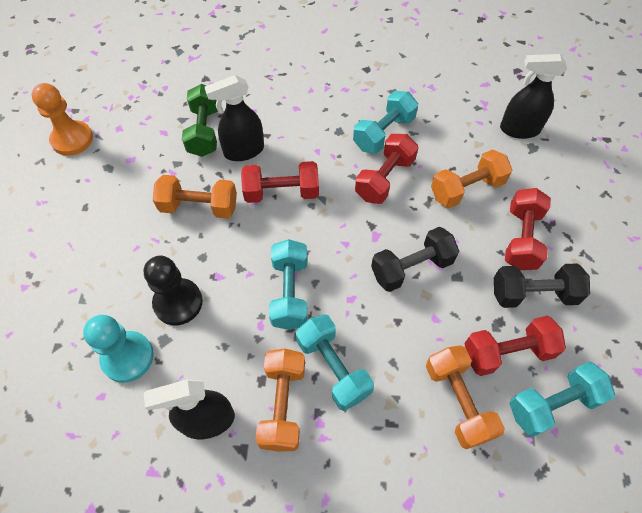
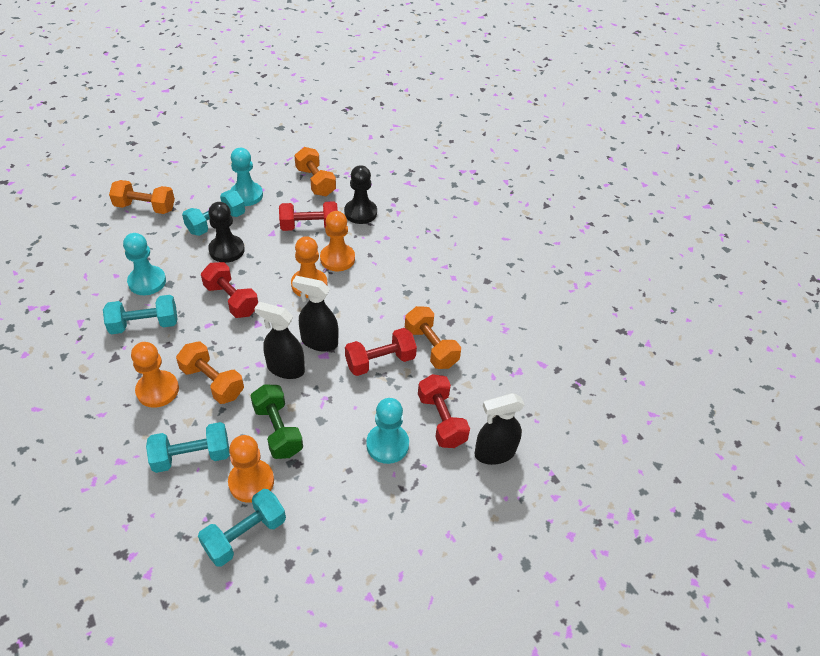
black dumbbell: [371,227,459,292] [494,263,590,308] = 2 -> none = 0
black pawn: [144,256,203,325] = 1 -> [208,202,245,263] [344,165,377,224] = 2
orange pawn: [31,83,93,156] = 1 -> [131,342,179,408] [228,435,274,503] [291,236,327,298] [320,211,355,271] = 4
turquoise pawn: [83,315,154,383] = 1 -> [123,233,166,295] [230,148,263,206] [366,398,409,464] = 3

